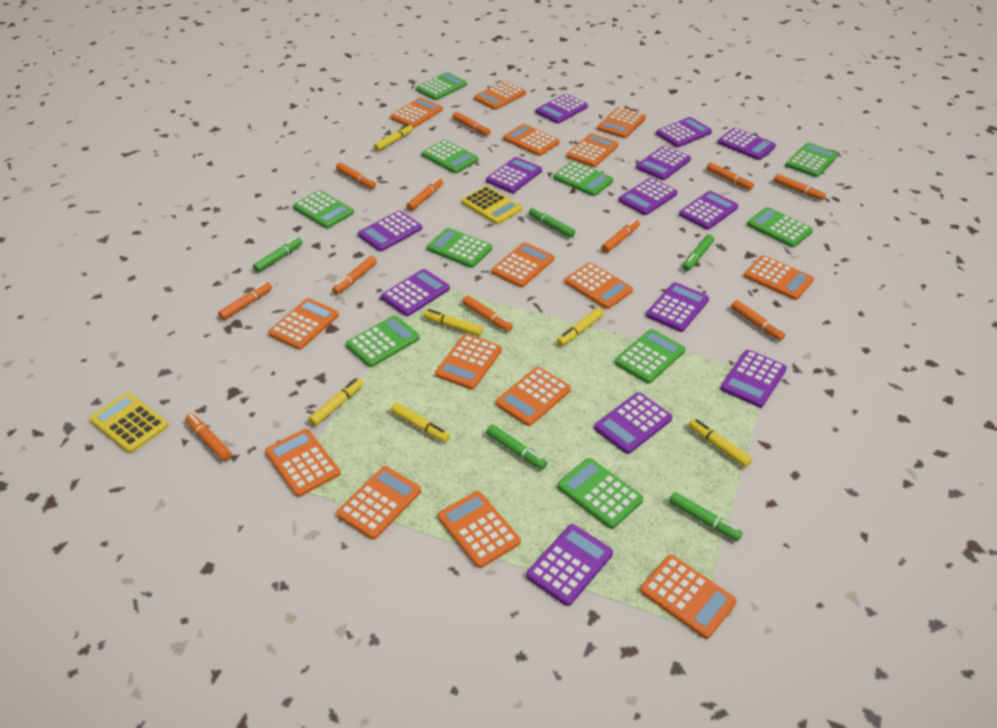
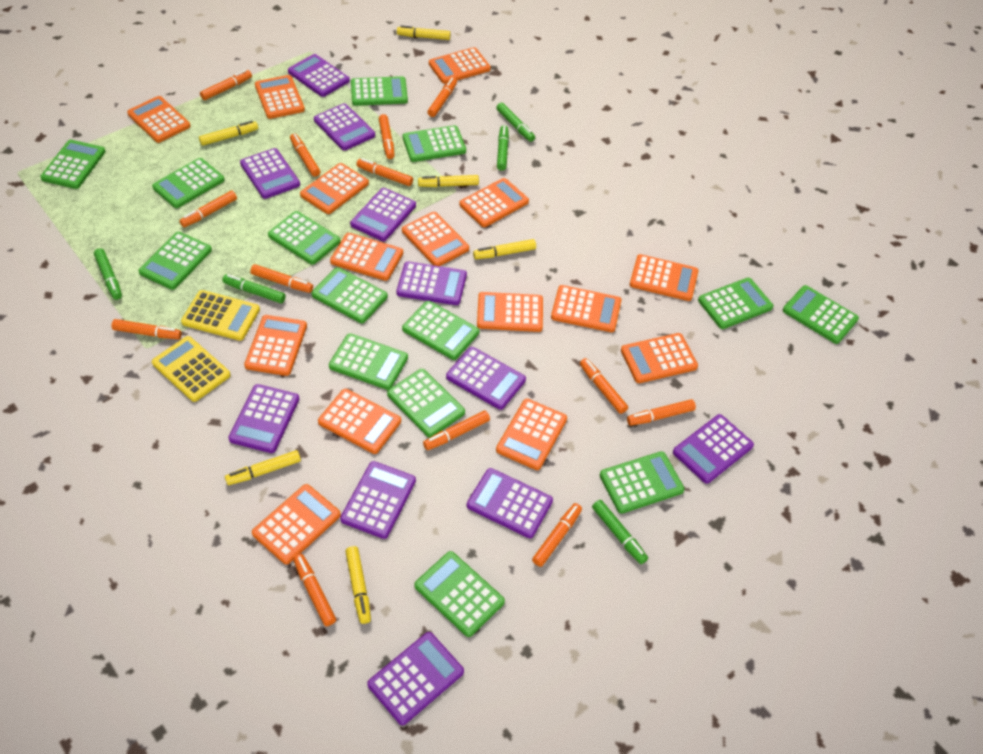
green calculator: [293,190,354,229] [346,315,420,367] [416,72,467,100] [422,140,479,173] [427,228,492,268] [553,161,613,196] [557,458,643,529] [614,329,685,384] [747,207,813,248] [786,143,838,177] = 10 -> [40,140,106,189] [139,232,212,290] [152,158,224,208] [268,211,341,265] [311,267,388,323] [329,333,408,390] [351,76,408,106] [387,369,465,438] [402,301,479,360] [403,125,466,162] [414,551,505,637] [600,451,685,514] [698,278,773,329] [783,285,859,344] = 14
orange marker: [185,414,232,461] [218,282,272,320] [332,256,377,295] [336,162,376,189] [406,178,443,211] [452,112,491,136] [462,295,513,332] [601,219,640,253] [706,162,754,190] [731,300,785,341] [773,174,826,200] = 11 -> [112,319,182,339] [179,191,237,227] [200,70,252,100] [250,264,313,293] [290,133,320,177] [293,554,336,626] [357,158,413,186] [379,114,395,159] [423,410,490,450] [428,78,457,117] [532,503,582,567] [580,358,628,414] [627,399,696,426] = 13
purple calculator: [358,211,422,251] [381,269,450,316] [486,157,542,193] [526,524,613,606] [535,94,588,124] [594,392,672,454] [618,178,678,215] [636,145,691,180] [646,282,709,332] [656,117,712,147] [679,191,738,230] [717,128,776,160] [720,350,787,407] = 13 -> [228,384,299,453] [240,148,300,199] [288,54,350,97] [314,103,375,150] [340,461,416,539] [350,188,416,241] [367,632,464,725] [396,261,467,305] [446,347,526,410] [467,468,553,538] [673,414,754,484] = 11

